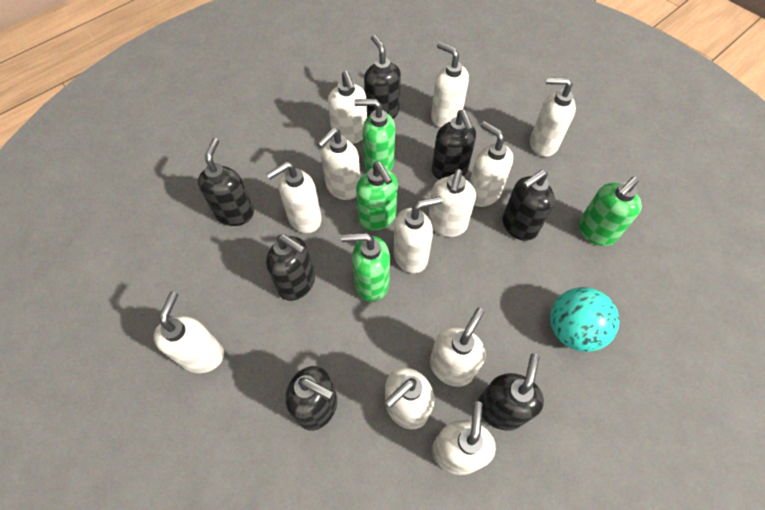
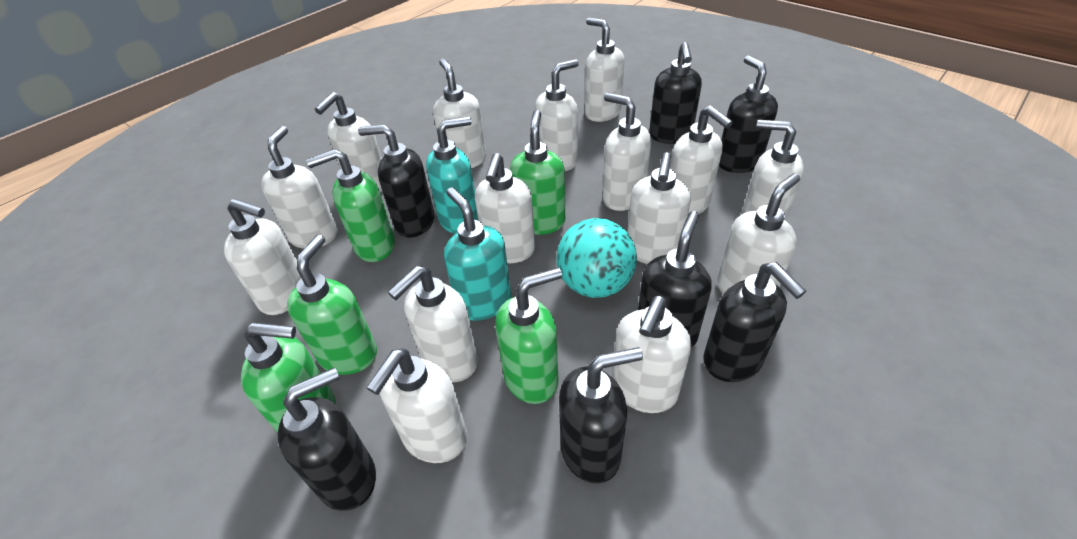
green soap dispenser: [341,233,390,302] [354,99,395,171] [356,162,398,231] [578,177,642,246] = 4 -> [241,323,336,433] [287,235,377,375] [306,149,395,262] [495,268,562,404] [510,110,565,235] = 5
turquoise soap dispenser: none = 0 -> [426,116,478,234] [444,187,511,321] = 2
white soap dispenser: [154,291,224,373] [266,162,322,233] [317,128,360,200] [328,71,367,144] [385,368,435,429] [393,196,442,273] [428,169,476,237] [430,308,485,387] [431,42,469,127] [432,401,496,475] [470,121,513,207] [530,78,576,157] = 12 -> [224,199,301,315] [261,126,338,249] [315,92,382,192] [367,349,467,463] [388,266,478,382] [433,59,486,168] [475,153,535,263] [535,59,579,171] [585,18,624,122] [603,93,651,211] [612,296,691,413] [627,152,691,264] [670,105,733,214] [717,173,800,294] [741,120,804,221] = 15

